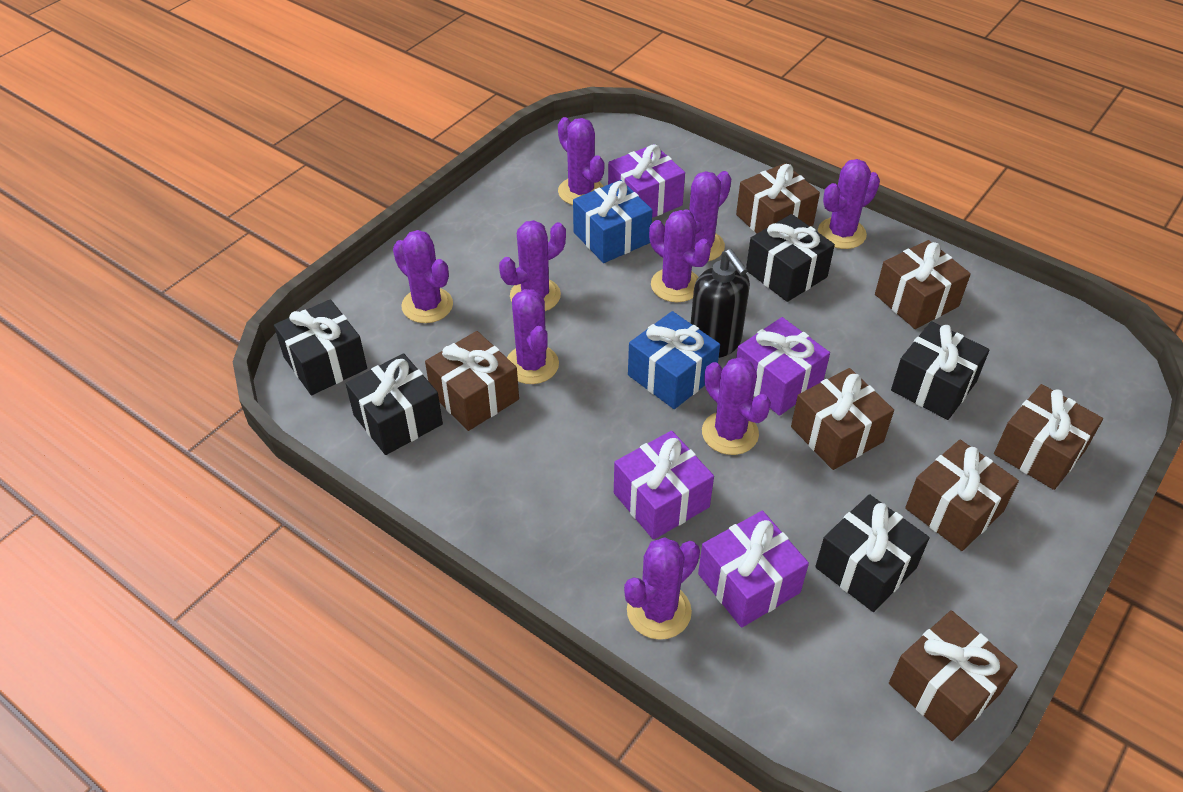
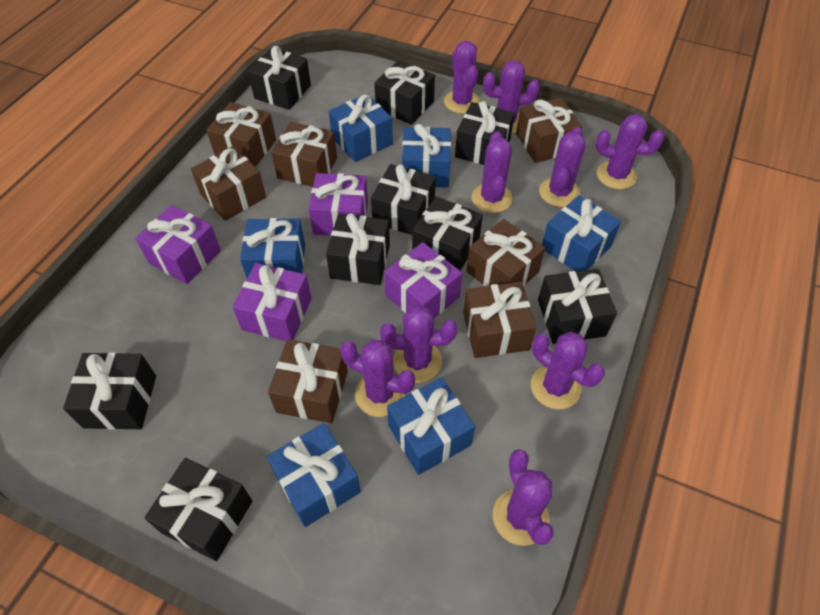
black gift: [274,299,367,395] [345,353,443,455] [746,214,835,302] [815,494,929,612] [891,321,990,420] = 5 -> [63,352,156,430] [144,458,252,561] [248,46,311,110] [326,213,390,285] [371,164,436,235] [374,60,435,125] [412,196,483,270] [455,101,515,165] [538,269,617,344] = 9
black soap dispenser: [691,249,750,358] = 1 -> none = 0
blue gift: [573,180,652,263] [628,311,720,409] = 2 -> [240,218,305,278] [267,423,361,527] [329,94,393,162] [387,377,475,475] [402,124,451,188] [542,195,621,272] = 6

